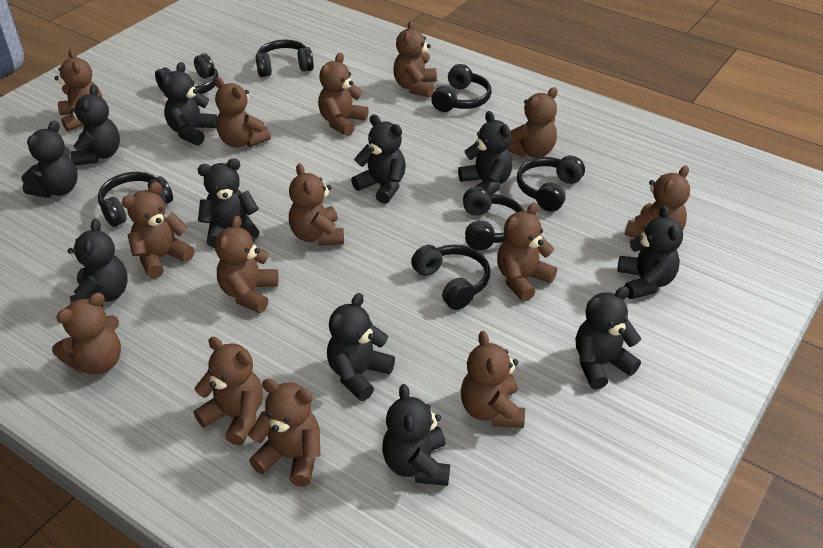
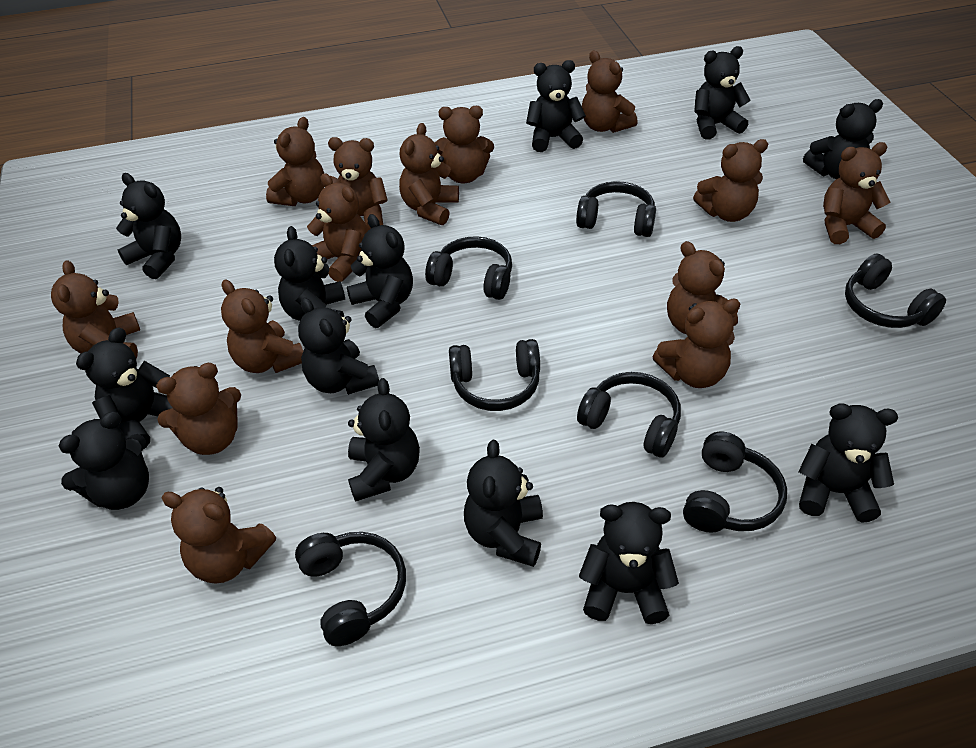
black teddy bear: [21,121,78,198] [68,219,128,307] [70,85,120,166] [162,62,217,146] [198,159,259,248] [327,293,395,401] [351,114,406,204] [382,384,450,486] [458,111,513,194] [576,286,641,389] [617,205,683,299] = 11 -> [58,412,149,510] [76,327,172,449] [116,173,181,279] [274,226,345,321] [298,297,379,395] [347,214,413,328] [348,378,420,502] [464,440,543,567] [526,60,586,152] [579,502,679,624] [694,46,751,139] [798,403,898,523] [803,99,883,179] = 13

